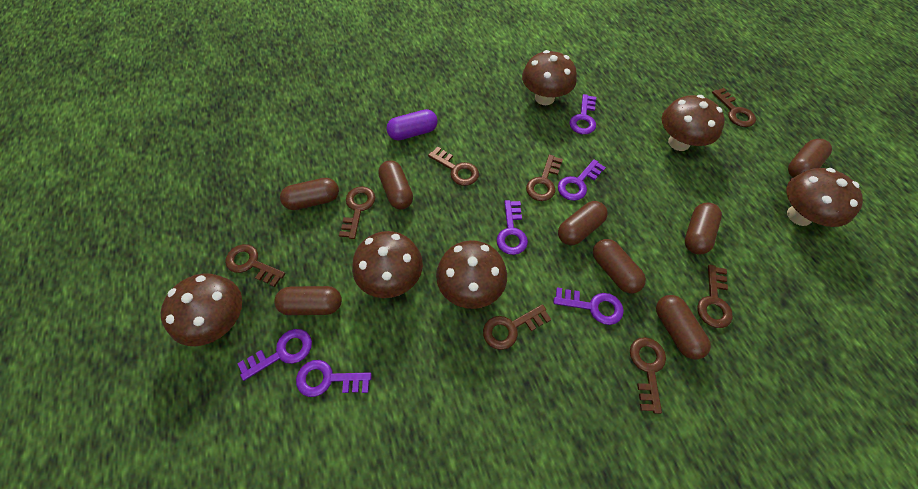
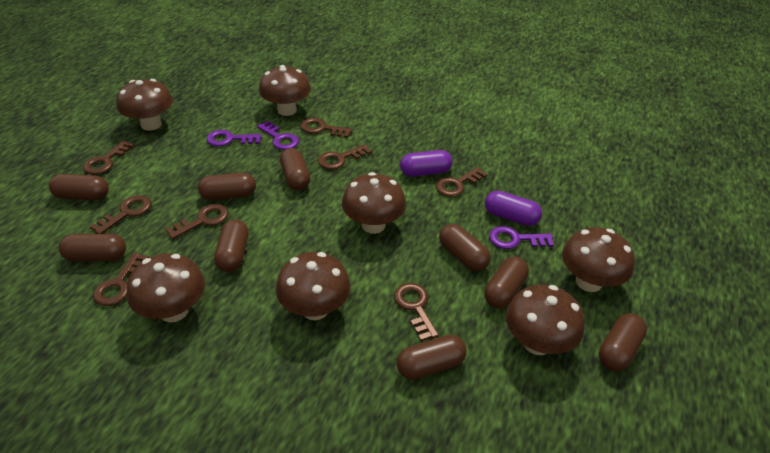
brown capsule: [274,286,342,315] [280,178,339,210] [378,161,413,210] [558,201,608,245] [593,239,646,294] [656,295,711,360] [685,202,722,255] [788,139,832,177] = 8 -> [49,174,109,200] [59,234,126,262] [198,173,256,200] [214,220,248,272] [280,148,310,190] [397,335,467,380] [439,224,491,271] [484,256,529,308] [599,313,647,371] = 9
brown mushroom: [161,273,242,346] [352,231,423,298] [436,240,507,309] [522,50,577,105] [662,95,725,151] [786,168,863,227] = 6 -> [116,79,173,131] [127,253,205,322] [259,65,311,116] [276,252,351,320] [342,172,406,234] [506,284,585,355] [562,227,635,292] = 7
purple capsule: [387,109,438,140] = 1 -> [400,150,453,177] [485,191,542,226] = 2
purple key: [237,329,312,381] [296,360,372,397] [497,200,528,255] [554,287,624,325] [558,159,606,201] [569,94,596,134] = 6 -> [207,130,262,146] [257,121,299,150] [489,226,554,249] = 3

